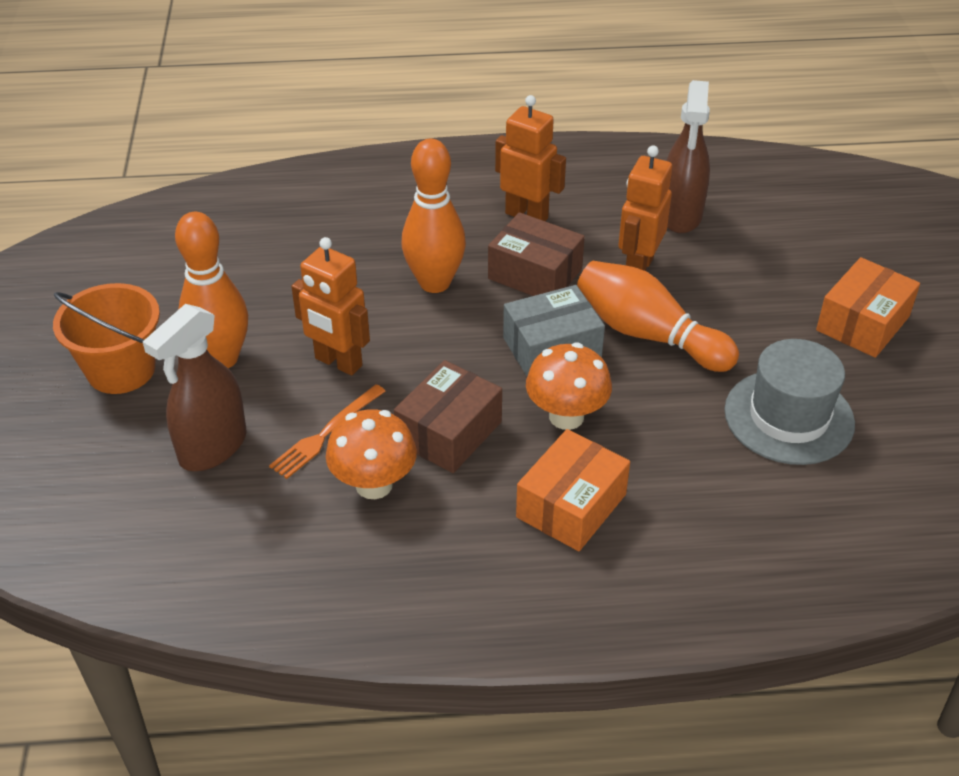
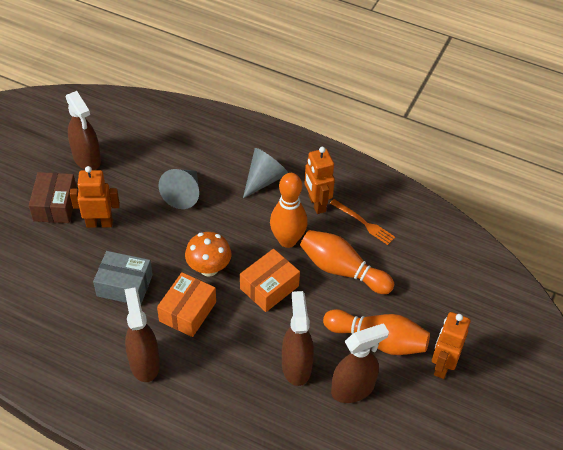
brown box: [394,360,502,473] [488,212,585,296] = 2 -> [29,172,77,223] = 1
brown spray bottle: [143,304,247,471] [666,80,710,233] = 2 -> [66,91,101,170] [124,287,160,382] [282,291,314,386] [331,323,389,403] = 4
grey cone: none = 0 -> [158,169,199,209] [243,148,288,198] = 2
grey hat: [724,339,855,465] = 1 -> none = 0
orange bucket: [53,283,160,394] = 1 -> none = 0
orange mushroom: [326,409,417,499] [526,343,612,430] = 2 -> [185,232,232,277] = 1

